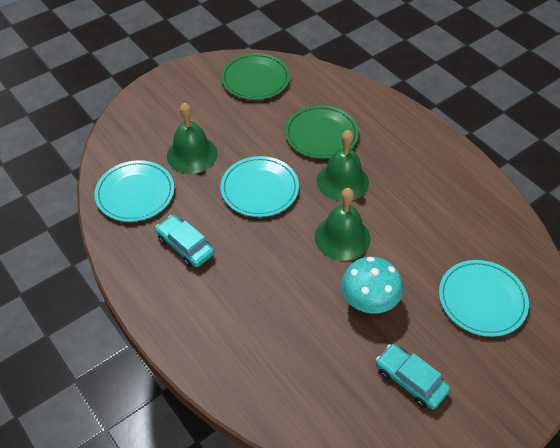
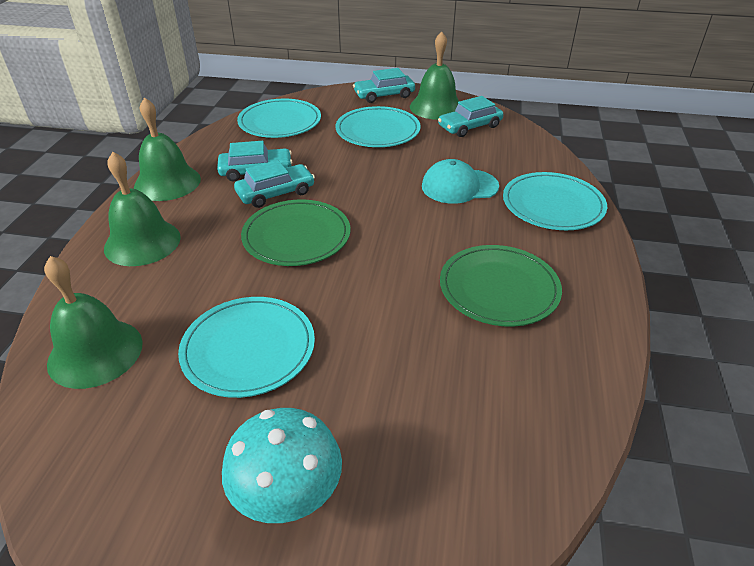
green bell: [167,102,218,174] [315,188,371,261] [317,130,369,202] = 3 -> [44,256,143,389] [104,152,181,266] [134,97,201,201] [410,32,459,120] = 4
turquoise cap: none = 0 -> [422,159,499,204] = 1
turquoise car: [155,215,214,267] [376,344,450,409] = 2 -> [217,141,292,181] [234,160,315,208] [353,68,415,103] [438,96,503,137] = 4
turquoise plate: [94,160,174,222] [220,156,299,217] [439,260,529,337] = 3 -> [178,297,315,398] [237,99,321,138] [335,106,421,147] [503,172,607,230] = 4

